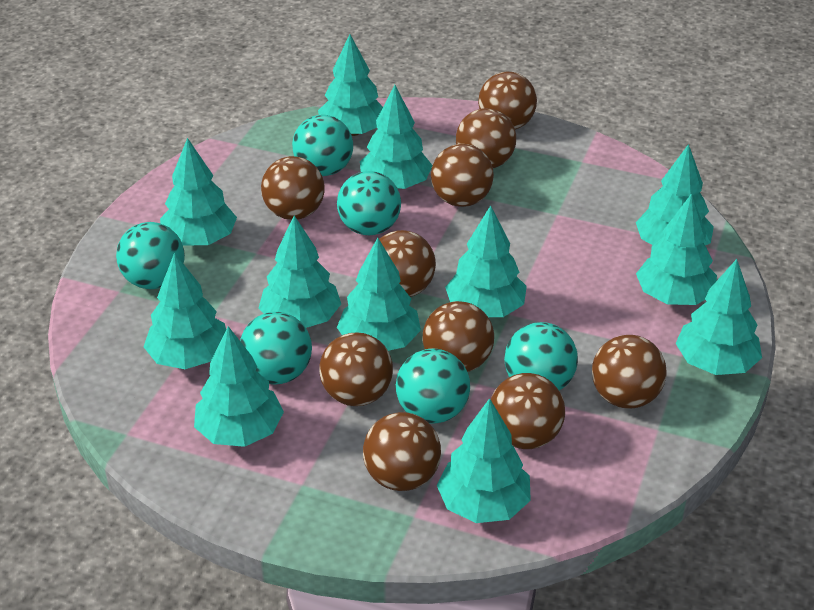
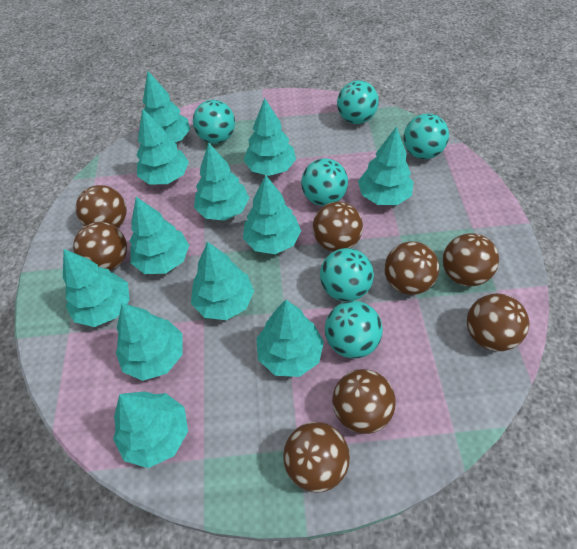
brown ball: [261,156,325,220] [319,332,393,406] [363,412,441,491] [379,230,436,297] [422,301,494,372] [431,144,494,207] [456,108,516,168] [478,72,537,130] [491,373,565,449] [592,335,667,409] = 10 -> [73,222,127,271] [76,185,127,228] [283,422,350,493] [313,202,363,252] [332,369,396,434] [384,241,439,295] [443,233,499,287] [467,293,529,351] = 8

